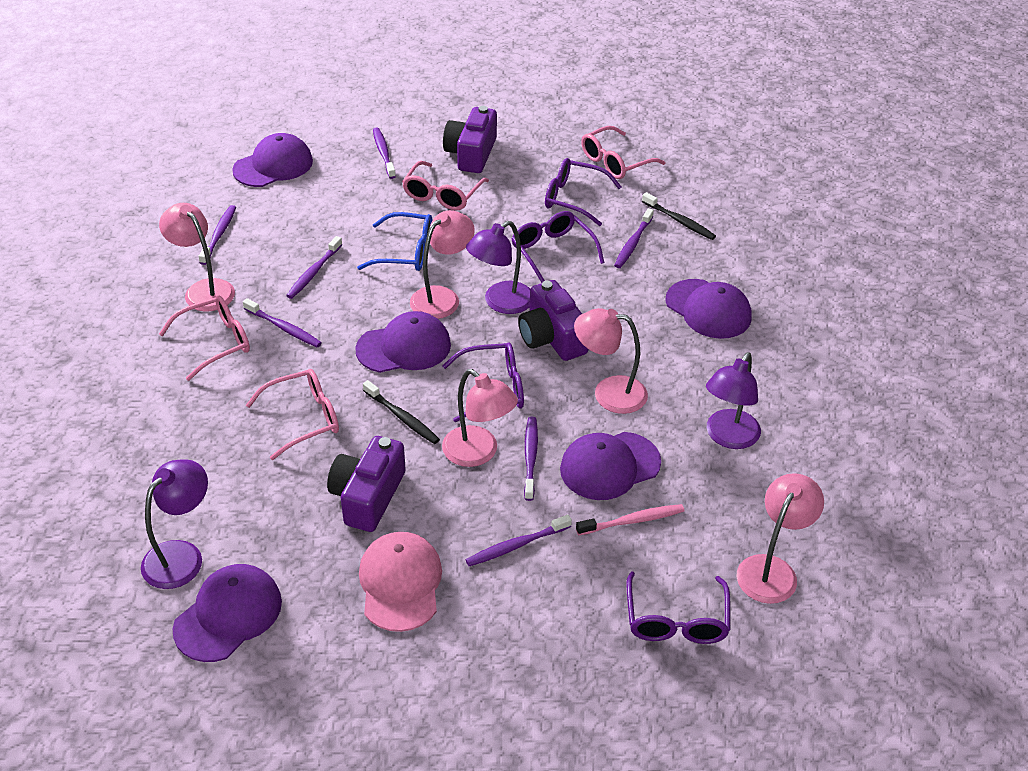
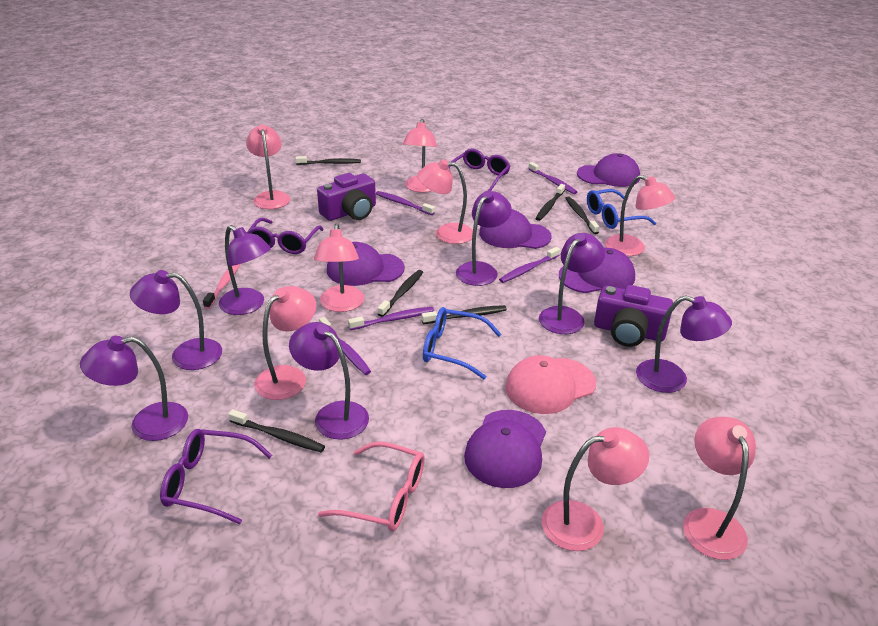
black toothbrush: [363,380,440,444] [642,192,716,240] = 2 -> [228,409,325,452] [295,156,361,165] [378,270,423,317] [422,305,507,324] [535,184,565,221] [565,197,599,234] = 6
blue glasses: [357,212,432,271] = 1 -> [423,307,501,379] [587,189,656,229] = 2
pink glasses: [159,296,250,381] [246,369,339,460] [402,161,489,211] [581,126,666,179] = 4 -> [318,441,425,531] = 1
pink lamp: [159,203,235,312] [410,210,475,319] [442,369,518,467] [574,308,648,414] [737,473,824,604] = 5 -> [246,125,290,209] [254,286,316,400] [314,223,364,312] [403,119,437,193] [417,159,473,244] [542,427,649,551] [605,175,675,256] [683,417,756,560] = 8
purple camera: [327,436,406,532] [443,106,497,173] [518,280,589,361] = 3 -> [317,173,376,221] [594,285,673,347] = 2
purple glasses: [442,342,524,422] [511,211,604,283] [545,158,621,226] [626,571,731,644] = 4 -> [160,429,272,524] [247,218,324,254] [448,148,510,191] = 3
purple lamp: [141,459,208,589] [466,221,530,314] [706,352,761,449] = 3 -> [80,336,188,441] [130,270,222,370] [219,225,271,315] [289,322,369,439] [456,191,512,286] [539,233,605,334] [636,295,732,393] = 7
purple toothbrush: [199,205,236,265] [243,298,322,347] [286,236,342,299] [373,127,396,179] [465,514,572,566] [524,417,538,501] [614,208,654,268] = 7 -> [319,317,371,375] [348,307,434,330] [376,191,435,215] [499,247,560,283] [528,162,577,194] = 5

